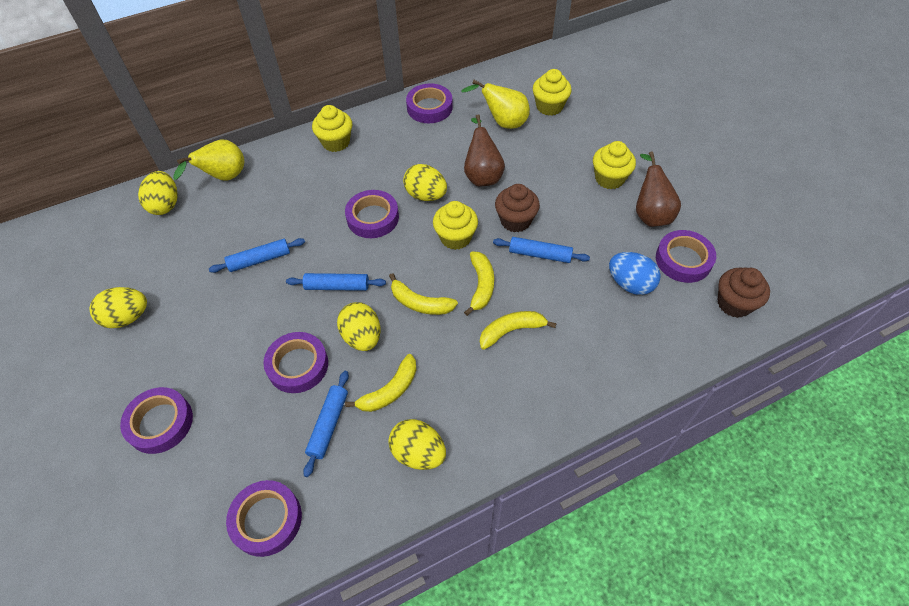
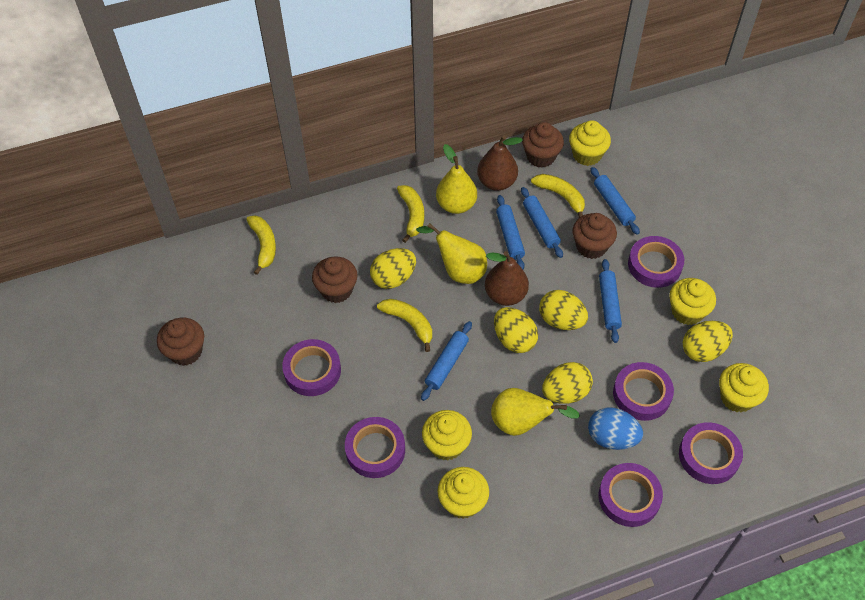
blue rolling pin: [209,238,305,273] [286,273,386,291] [303,371,349,477] [493,237,590,263] = 4 -> [421,321,472,401] [496,195,525,270] [521,187,563,258] [591,167,640,235] [599,259,622,343] = 5
brown cupcake: [495,184,540,232] [718,268,770,318] = 2 -> [157,318,204,366] [312,256,358,303] [522,122,564,168] [572,213,617,259] = 4
yellow cupcake: [312,105,352,152] [433,201,478,250] [533,69,572,116] [593,141,636,189] = 4 -> [422,410,472,461] [438,467,489,519] [569,120,611,166] [669,278,716,325] [719,363,769,413] = 5
yellow pear: [173,140,244,181] [461,80,530,129] = 2 -> [416,223,487,284] [436,144,477,214] [491,388,580,436] = 3

